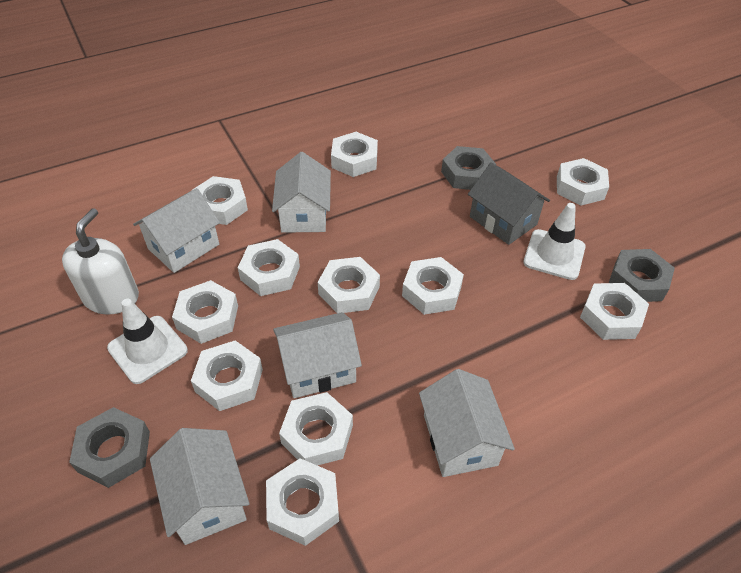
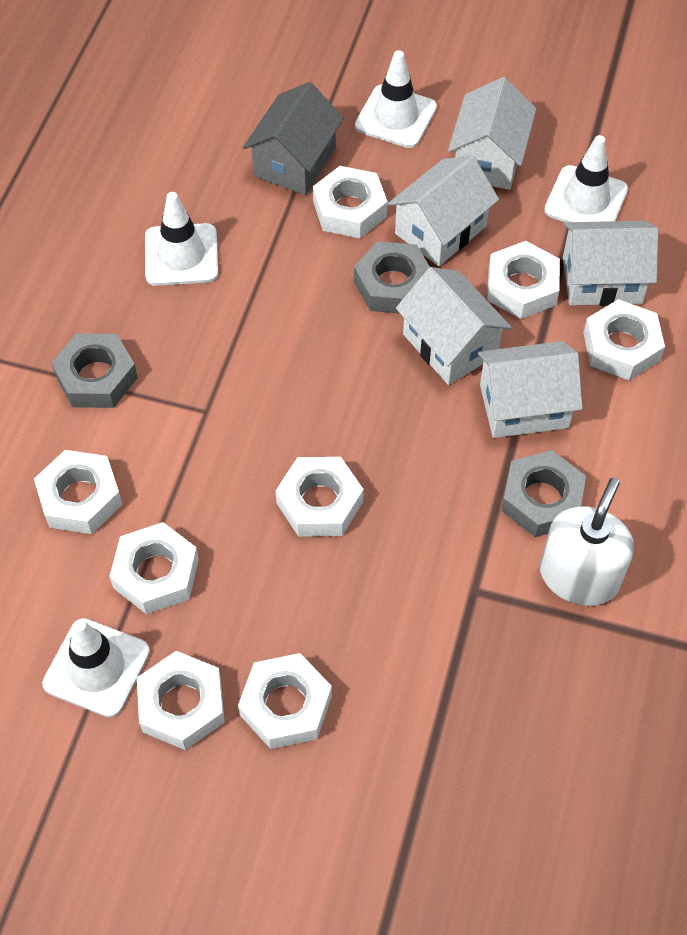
white nut: [172,280,238,344] [191,340,263,411] [192,176,248,225] [238,239,300,296] [266,458,339,546] [279,392,353,466] [318,257,380,313] [331,132,378,177] [402,257,464,315] [557,158,609,206] [580,283,649,340] = 11 -> [34,450,123,534] [109,522,199,614] [137,651,225,750] [238,653,332,749] [276,457,364,537] [313,166,388,238] [487,241,560,319] [583,299,665,380] = 8
white traffic cone: [107,299,188,384] [523,203,585,280] = 2 -> [42,618,150,718] [145,192,218,286] [355,50,437,148] [544,135,628,222] = 4

